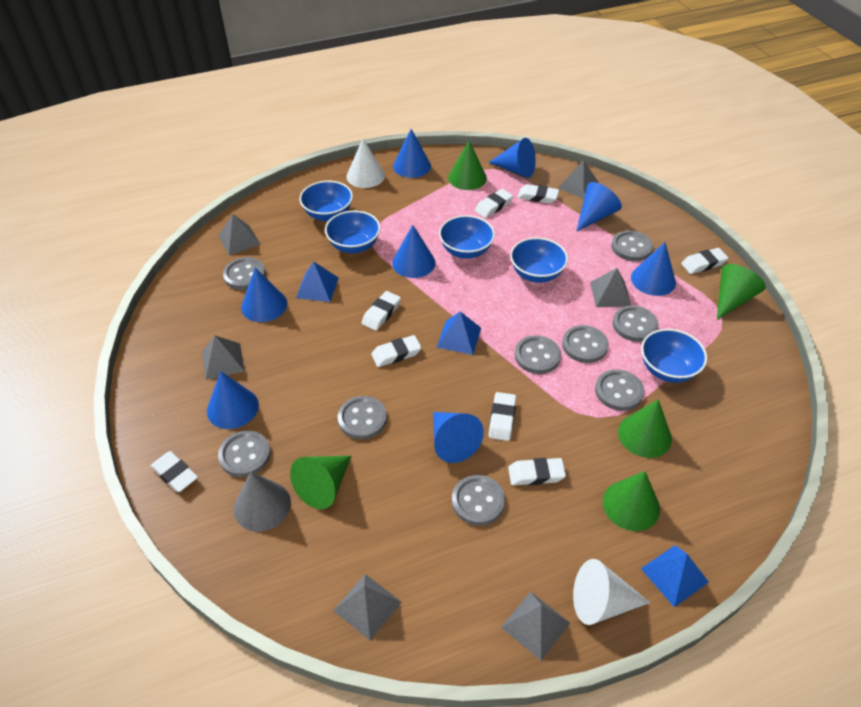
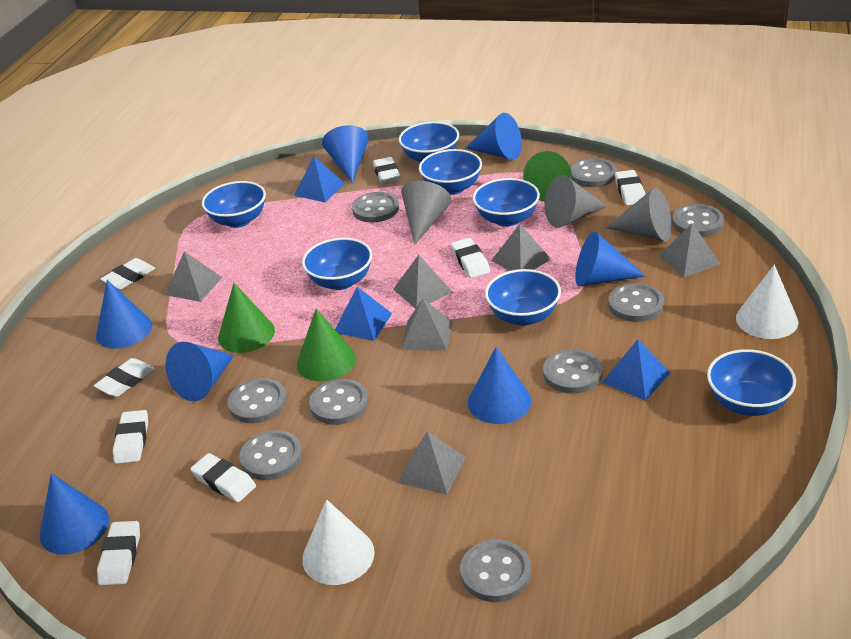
blue bowl: [299,181,353,221] [325,210,381,253] [439,215,495,259] [510,237,568,283] [641,329,707,383] = 5 -> [202,181,266,228] [302,238,372,290] [399,122,459,162] [419,149,482,195] [473,178,540,227] [485,269,561,326] [707,349,796,416] = 7
blue cone: [207,371,259,429] [241,267,287,322] [392,225,435,278] [393,129,431,178] [433,412,484,463] [488,138,536,178] [576,182,622,232] [631,242,676,296] = 8 -> [40,473,109,555] [96,280,152,349] [165,342,234,401] [322,125,369,183] [466,113,522,160] [468,347,532,424] [575,231,645,286] = 7
green cone: [290,456,351,509] [448,141,487,190] [603,471,660,531] [618,399,672,458] [717,264,766,320] = 5 -> [218,283,275,353] [297,309,356,381] [523,151,572,202] = 3
grey cone: [234,472,291,532] = 1 -> [401,181,451,245] [544,175,606,228] [605,188,672,241] = 3

